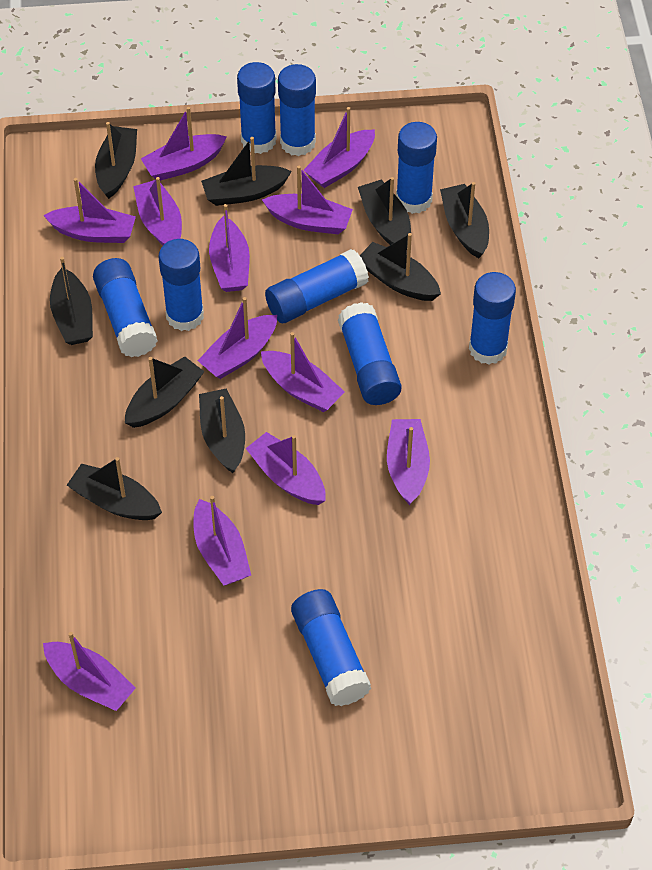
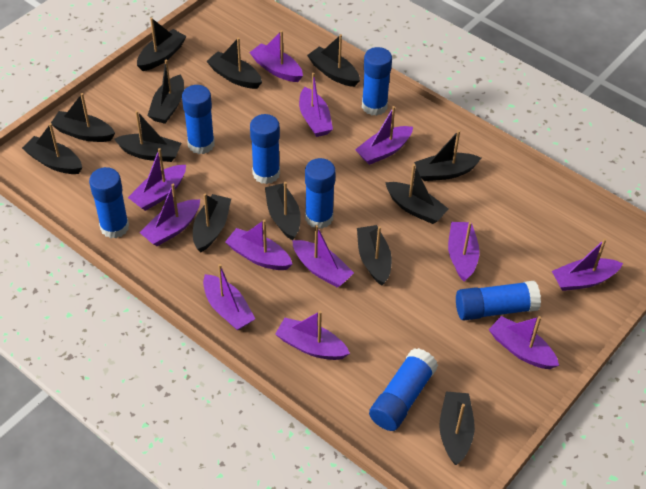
black boat: [50,257,93,345] [67,457,162,520] [95,122,137,199] [125,356,204,428] [199,389,245,473] [201,137,292,206] [358,177,411,245] [359,233,441,301] [440,182,489,258] = 9 -> [22,123,82,174] [51,93,115,142] [114,111,181,162] [137,18,187,71] [147,60,184,124] [193,193,231,252] [206,37,262,89] [265,182,301,240] [307,34,360,87] [357,225,392,286] [385,164,449,224] [414,130,481,181] [439,391,475,465] = 13
blue glue stick: [93,258,158,357] [159,239,204,331] [237,62,277,154] [265,249,369,323] [278,64,316,156] [291,589,371,706] [338,302,402,405] [396,122,437,214] [469,272,516,365] = 9 -> [89,167,129,238] [182,85,215,154] [250,114,280,184] [305,158,336,229] [362,47,392,116] [369,348,438,431] [456,281,541,320] = 7

